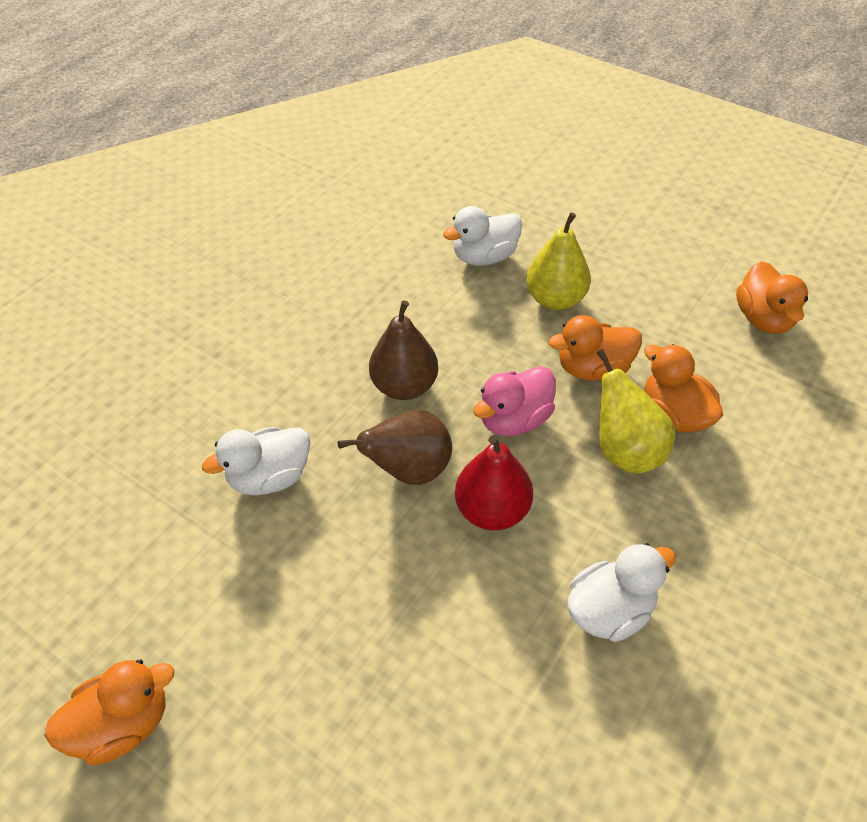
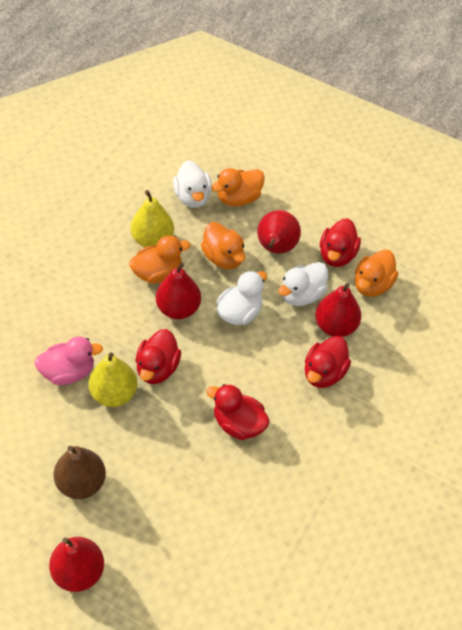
brown pear: [338,410,452,485] [369,301,438,400] = 2 -> [54,446,106,499] = 1
red duck: none = 0 -> [136,329,181,384] [206,384,270,440] [305,336,351,388] [320,218,361,267] = 4
red pear: [455,435,533,530] = 1 -> [49,537,104,592] [156,263,201,319] [257,210,301,254] [315,283,361,337] = 4

